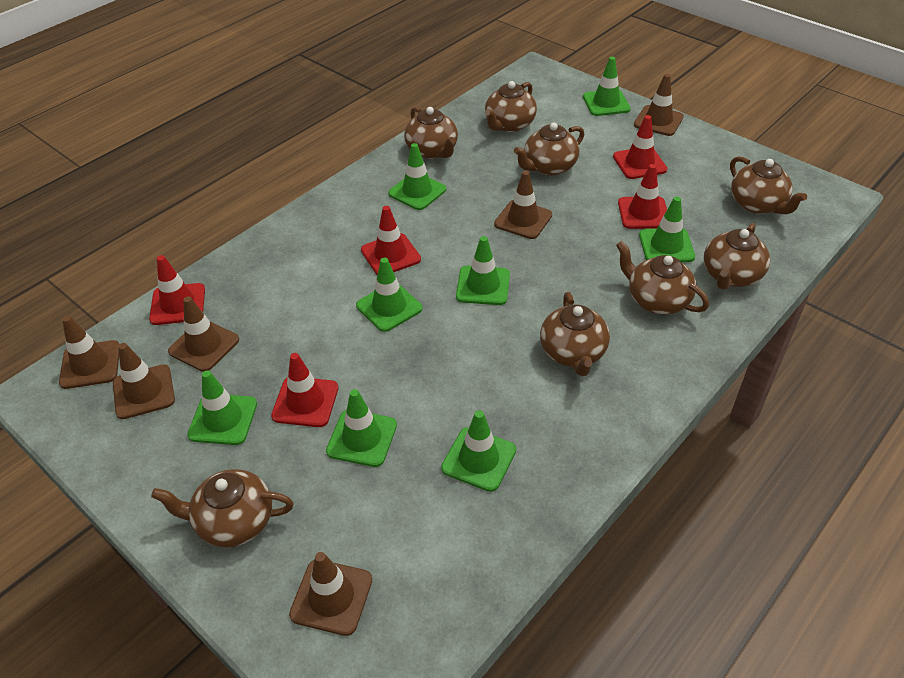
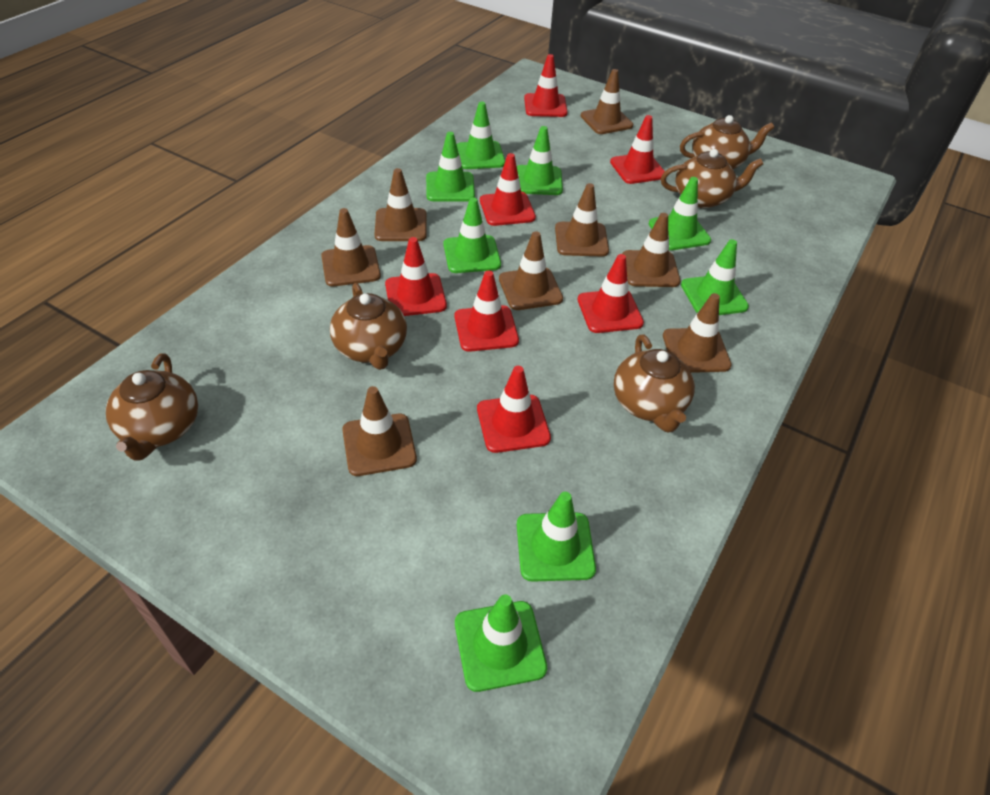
brown teapot: [151,469,293,548] [404,107,458,159] [485,81,537,132] [514,122,584,176] [540,292,610,376] [616,241,709,315] [704,223,770,290] [730,156,807,214] = 8 -> [106,354,198,461] [330,283,407,370] [614,334,695,432] [661,149,763,208] [680,115,774,169] = 5
brown traffic cone: [59,316,119,389] [113,343,175,419] [168,296,239,372] [289,552,372,636] [494,171,552,239] [634,74,684,136] = 6 -> [321,208,381,286] [342,386,417,476] [374,168,427,241] [499,231,563,310] [555,183,609,257] [581,69,633,134] [622,213,681,287] [663,293,732,373] = 8
red traffic cone: [149,255,205,325] [271,353,338,427] [361,206,421,275] [613,115,668,179] [618,164,667,229] = 5 -> [385,237,447,316] [455,270,519,352] [477,366,551,453] [480,153,536,226] [524,54,568,117] [578,254,644,333] [610,115,665,184] = 7

